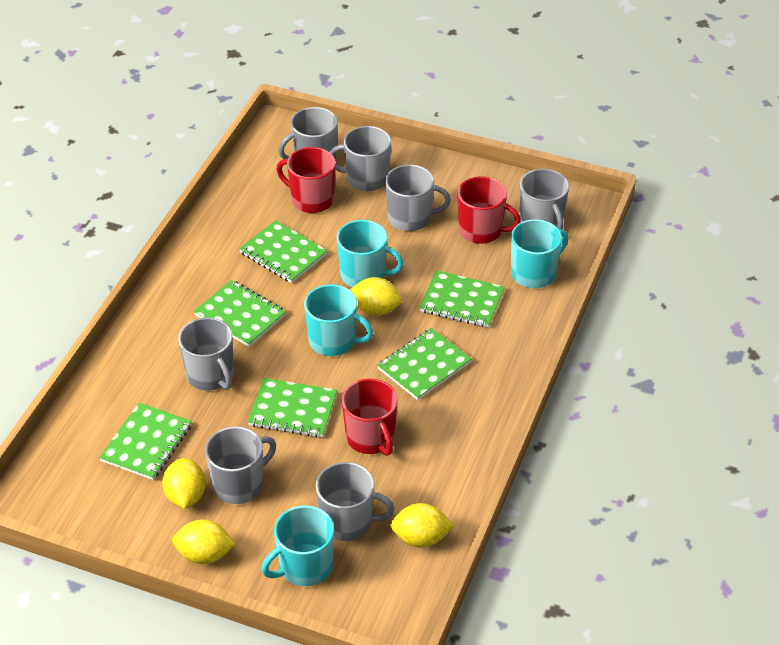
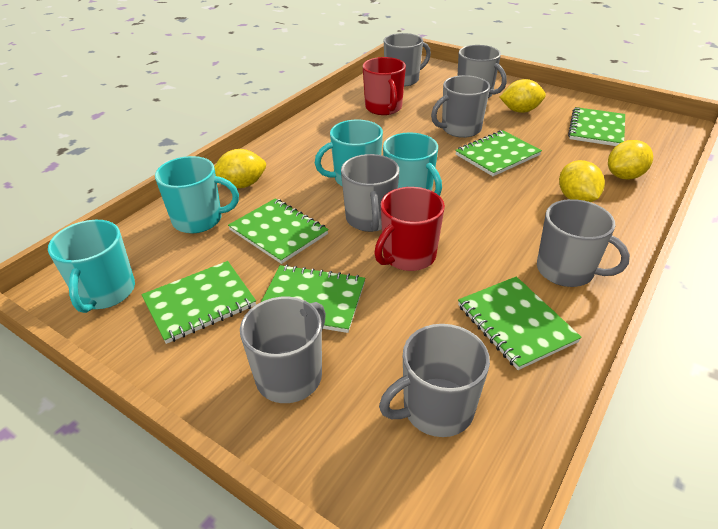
red mug: [277,147,335,213] [342,378,398,456] [458,176,521,244] = 3 -> [363,57,406,115] [374,187,445,271] = 2

